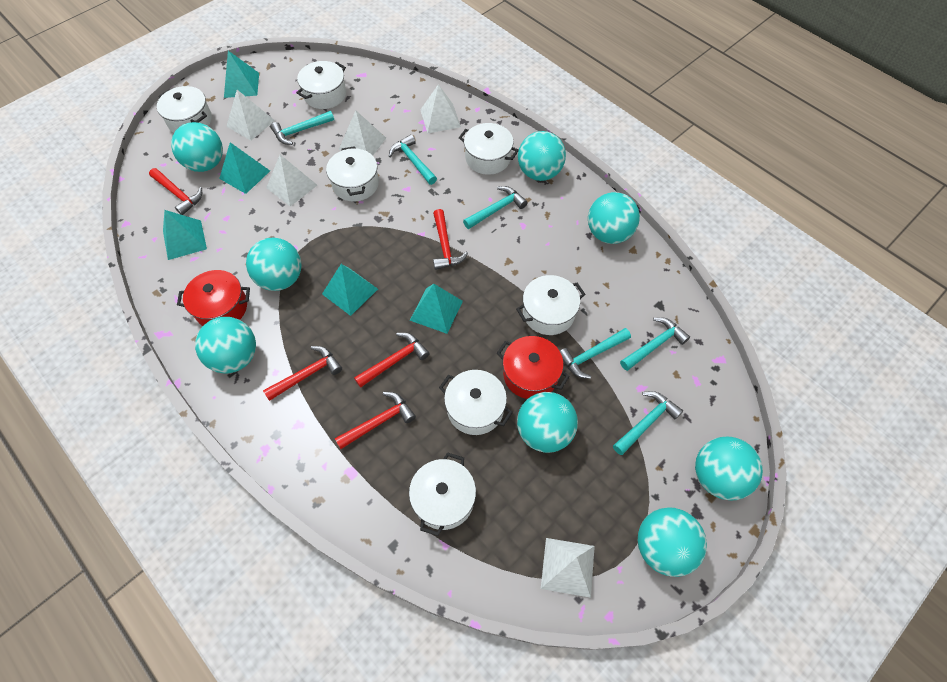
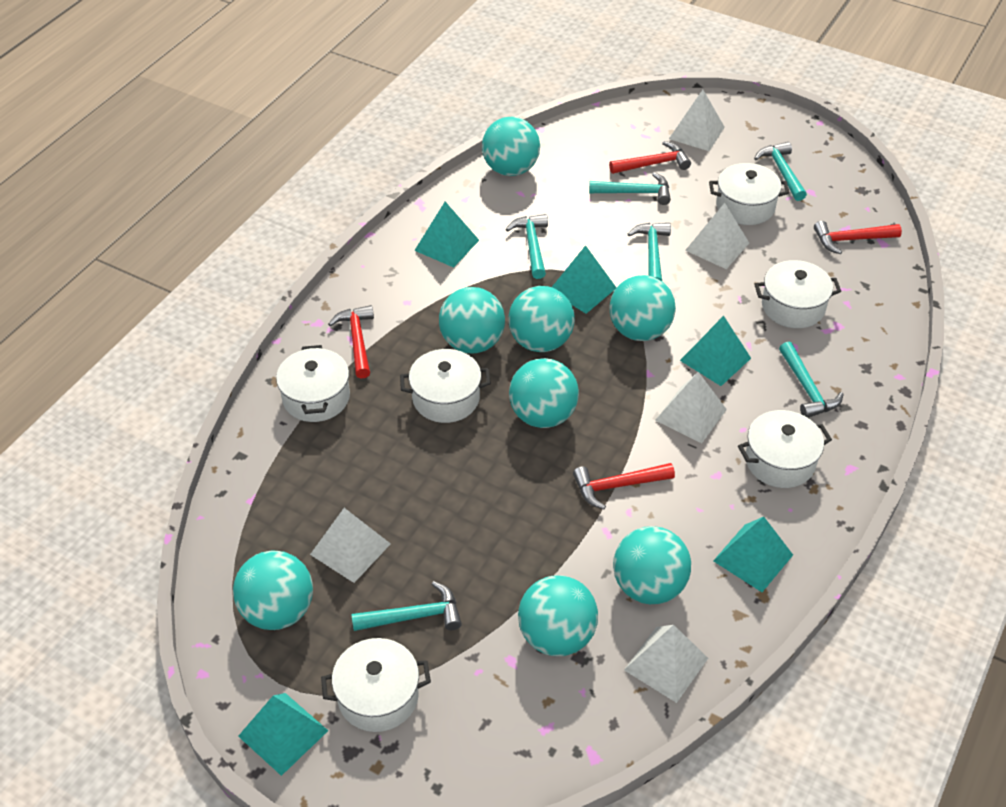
red hammer: [149,168,202,215] [263,346,342,401] [334,392,416,449] [354,333,430,388] [433,209,468,270] = 5 -> [328,305,374,379] [573,463,675,509] [609,141,691,174] [814,221,902,254] = 4
red pot: [177,270,250,326] [497,336,570,399] = 2 -> none = 0
white pot: [157,86,212,133] [296,61,346,109] [326,146,379,202] [409,452,476,536] [439,370,513,435] [459,123,518,175] [516,275,585,335] = 7 -> [276,345,350,422] [321,638,431,732] [400,349,491,423] [709,163,789,225] [738,410,832,488] [754,260,841,328] = 6

